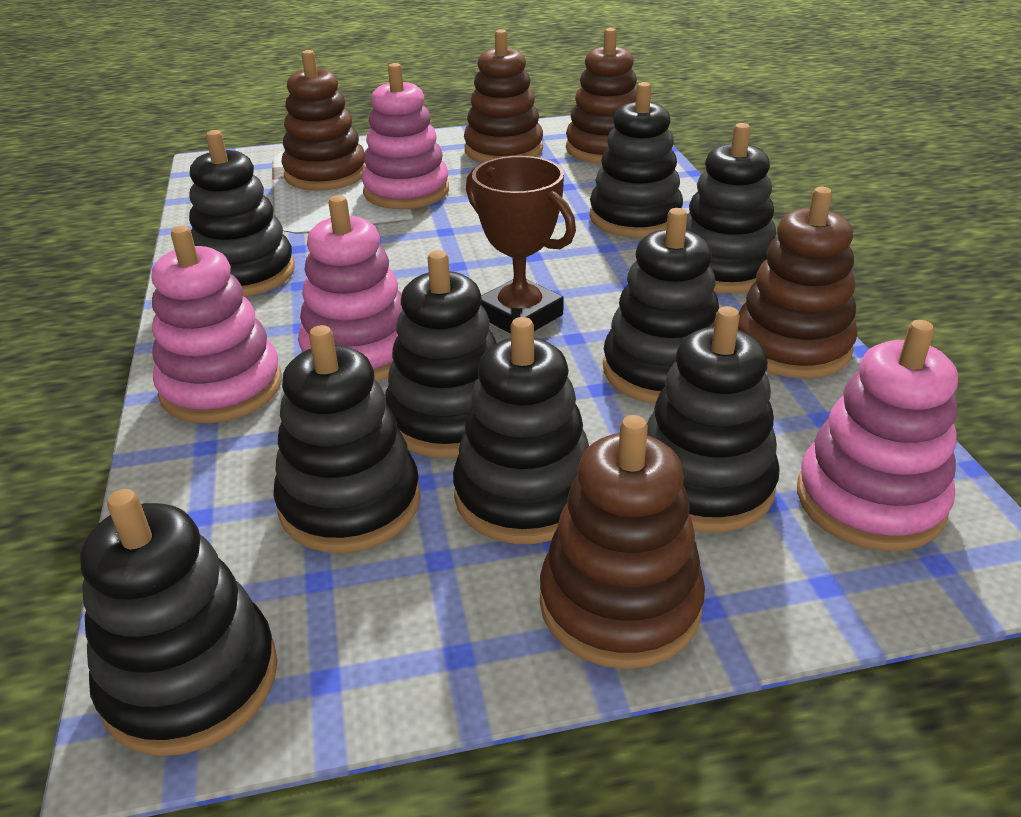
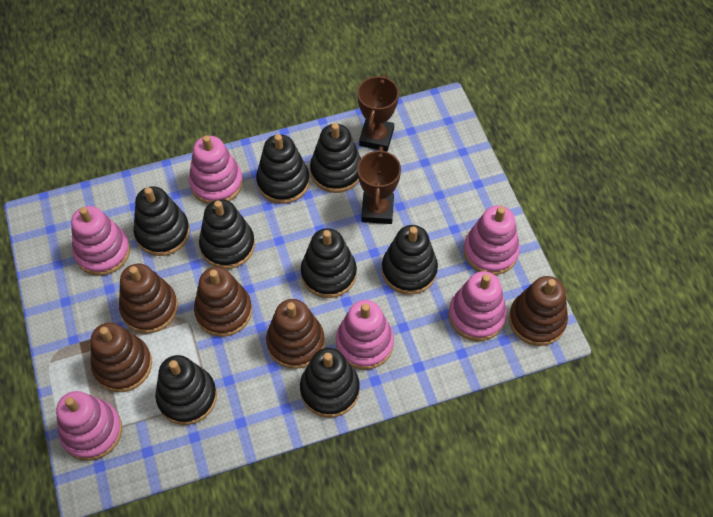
black stacking toy: [80,489,277,756] [189,130,295,297] [273,325,421,553] [385,250,497,458] [453,317,589,544] [589,82,683,238] [603,208,719,404] [647,306,780,532] [686,123,776,293] = 9 -> [134,186,190,256] [155,355,217,425] [199,199,255,269] [256,134,310,204] [300,348,360,418] [301,228,357,298] [310,123,361,193] [382,225,438,295] = 8
brown trophy: [466,156,576,334] = 1 -> [357,74,399,152] [357,146,401,224] = 2
pink stacking toy: [152,226,282,423] [298,195,403,381] [361,63,449,209] [797,320,958,551] = 4 -> [56,391,122,461] [71,206,130,276] [189,135,243,204] [336,300,394,370] [448,271,507,341] [464,205,520,275] = 6

